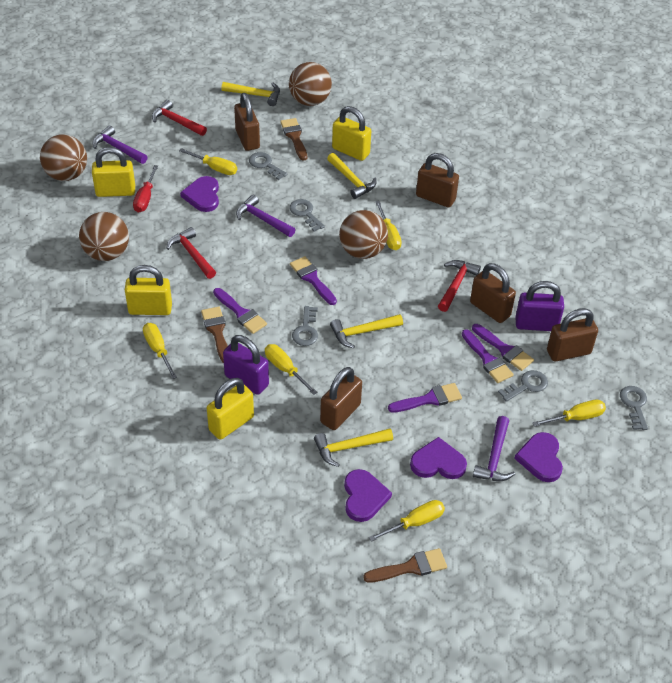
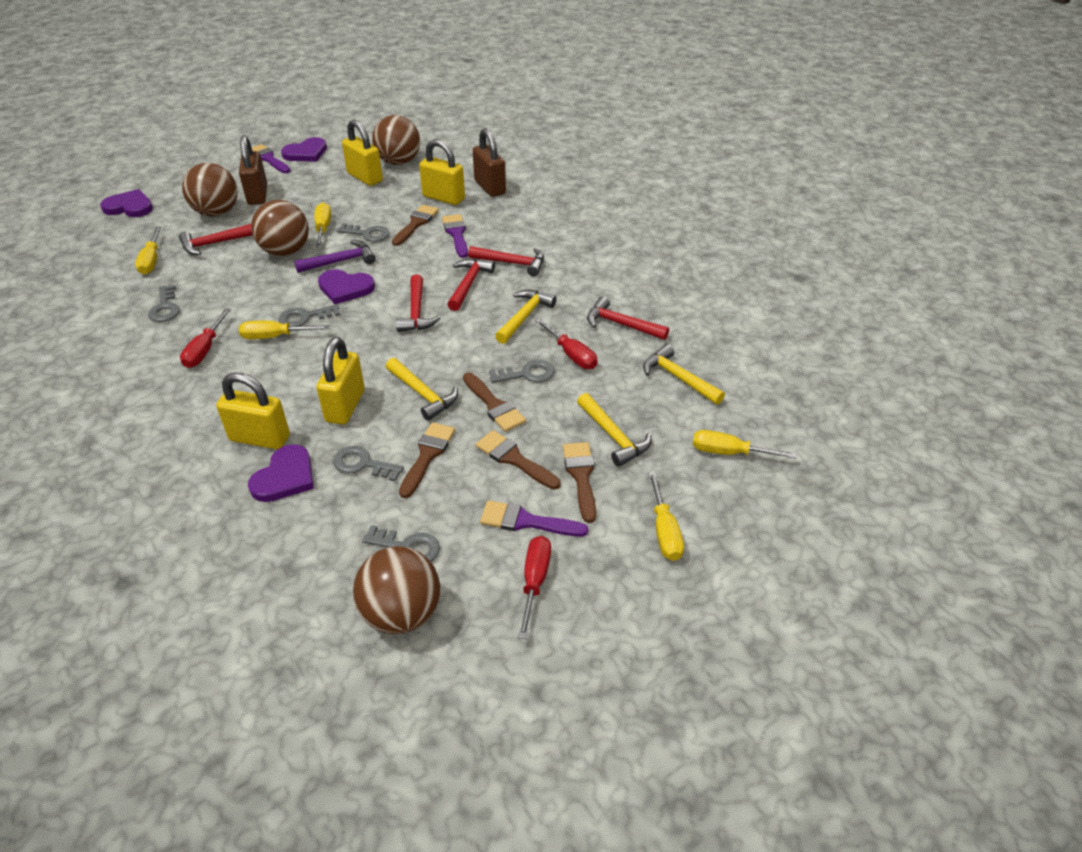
brown brush: [201,307,228,363] [280,118,307,161] [363,548,447,583] = 3 -> [392,205,439,246] [399,422,455,498] [463,373,526,432] [475,430,561,490] [563,442,596,523] = 5
brown padlock: [234,93,260,151] [320,367,362,430] [416,153,459,207] [470,263,516,323] [547,308,598,361] = 5 -> [239,135,267,205] [473,128,506,197] = 2
grey key: [249,152,287,180] [289,199,325,232] [292,306,318,346] [498,370,548,402] [620,386,648,430] = 5 -> [148,285,180,322] [278,304,340,327] [333,446,404,481] [337,223,390,242] [362,525,440,562] [489,360,555,383] = 6
purple brush: [213,288,267,334] [290,256,337,305] [388,383,462,413] [462,329,514,383] [472,324,534,371] = 5 -> [251,144,290,173] [442,214,468,258] [480,500,588,537] = 3
purple hammer: [92,125,148,164] [236,195,295,237] [473,416,515,481] = 3 -> [294,240,376,273] = 1
purple padlock: [223,335,269,395] [515,281,564,331] = 2 -> none = 0
red hammer: [152,100,207,136] [166,227,216,279] [438,260,481,312] = 3 -> [179,224,252,255] [396,275,440,332] [447,258,495,311] [468,246,544,277] [587,296,669,340] = 5
red screwdriver: [133,165,158,213] = 1 -> [180,308,231,368] [518,536,551,639] [535,318,598,369] = 3
yellow screwdriver: [143,323,177,379] [179,148,237,175] [265,344,318,395] [369,500,445,542] [375,201,402,250] [532,400,606,427] = 6 -> [135,227,161,275] [239,321,330,339] [314,202,331,248] [648,471,684,561] [693,430,797,459] = 5

